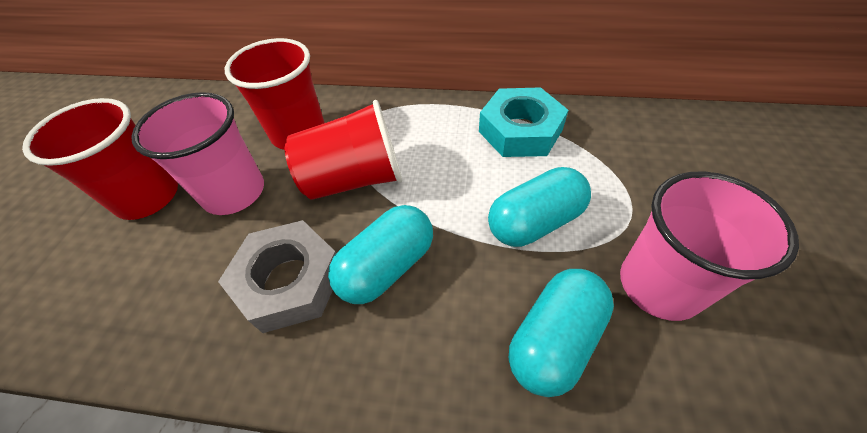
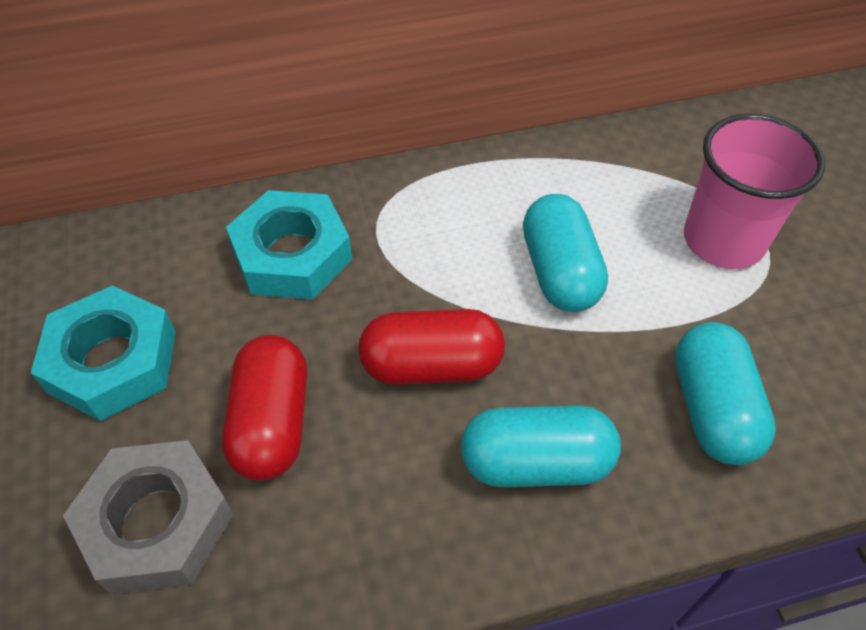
pink cup: [131,92,264,215] [620,171,799,321] = 2 -> [684,114,825,269] = 1
red capsule: none = 0 -> [222,335,307,481] [358,309,505,385] = 2
red cup: [22,98,178,220] [225,38,325,150] [285,100,402,200] = 3 -> none = 0
turquoise nut: [479,87,568,157] = 1 -> [31,285,176,421] [226,190,352,299] = 2

